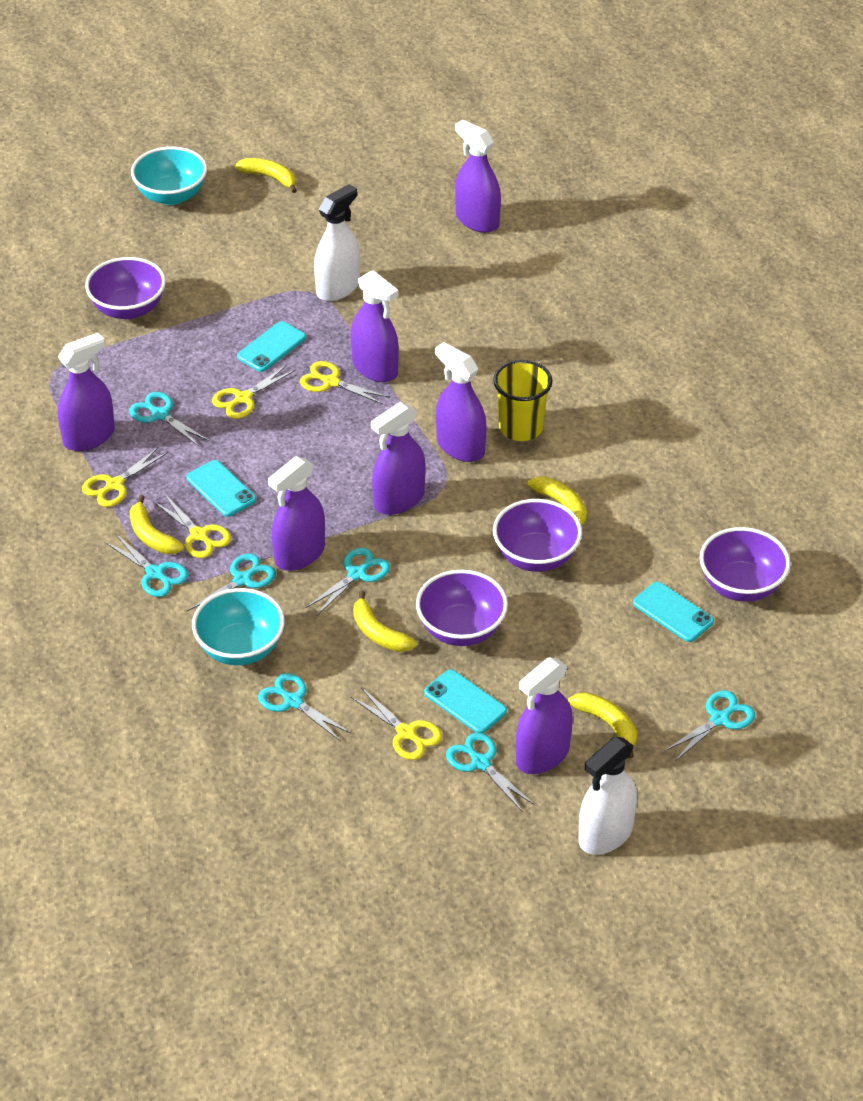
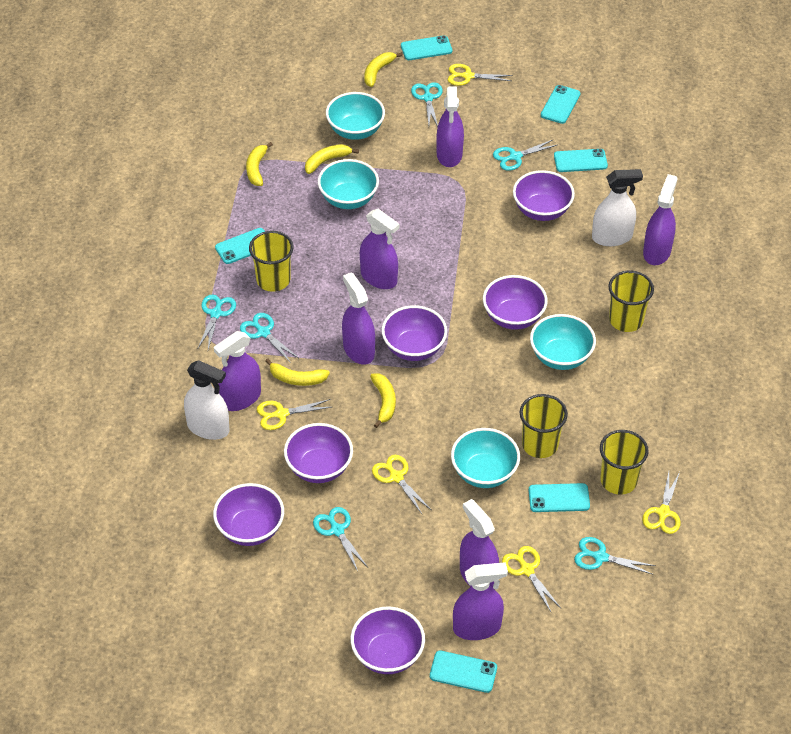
purple bowl: [85,257,166,319] [416,570,508,646] [493,499,582,572] [700,527,790,602] = 4 -> [213,483,284,546] [284,423,353,483] [350,607,425,674] [382,305,447,361] [483,275,548,330] [513,170,575,221] = 6
turquoise bowl: [131,146,207,205] [192,588,285,665] = 2 -> [318,159,379,209] [326,92,385,140] [451,428,520,488] [530,314,596,370] = 4
turquoise phone: [186,460,256,517] [237,321,306,372] [424,669,507,733] [633,582,714,642] = 4 -> [215,228,265,264] [401,35,452,60] [430,651,497,693] [528,483,590,512] [541,85,581,124] [554,149,608,172] = 6
turquoise scissors: [105,533,188,597] [129,392,209,446] [186,553,276,612] [258,673,352,741] [306,548,390,616] [446,732,535,811] [664,690,755,761] = 7 -> [198,294,236,350] [240,313,299,363] [313,507,368,571] [411,82,443,127] [493,139,557,171] [574,537,656,575] = 6
yellow cup: [493,360,553,441] = 1 -> [249,231,294,292] [519,394,568,458] [600,430,649,495] [608,270,654,332] = 4

